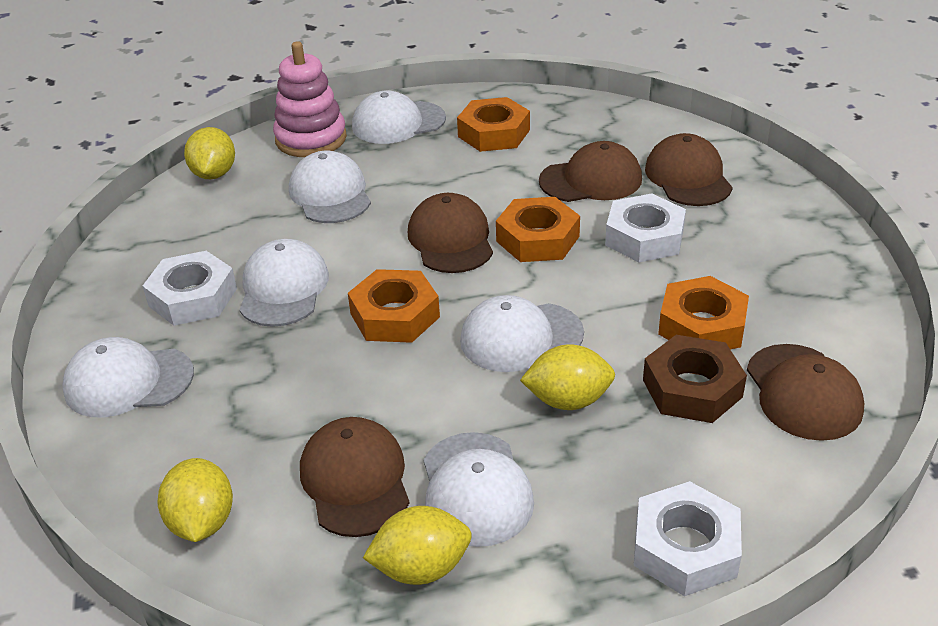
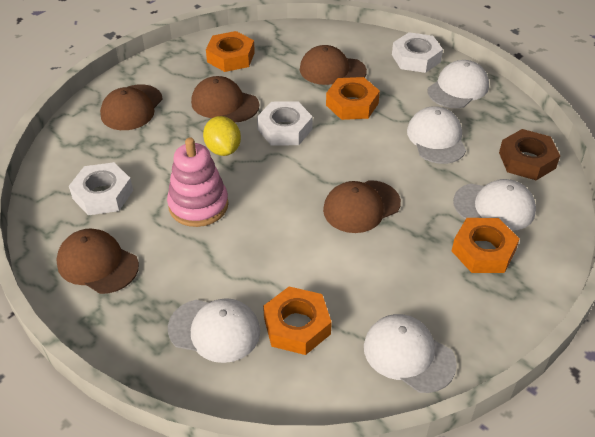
white cap: [62,337,194,417] [239,239,329,327] [289,151,371,223] [352,90,446,144] [424,432,534,547] [460,295,584,372] = 6 -> [168,298,260,363] [364,314,457,393] [407,106,466,164] [428,60,489,108] [453,179,536,231] = 5
yellow lemon: [157,458,233,542] [184,127,235,179] [363,506,472,585] [520,344,615,410] = 4 -> [203,116,241,156] = 1

